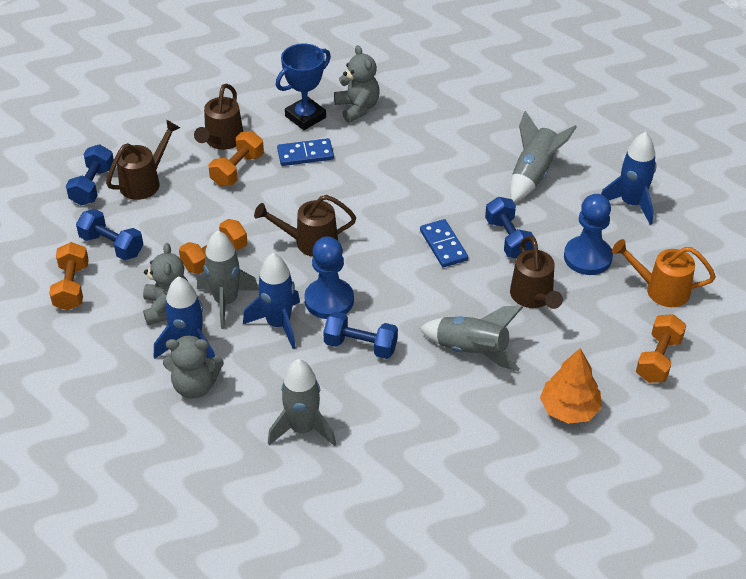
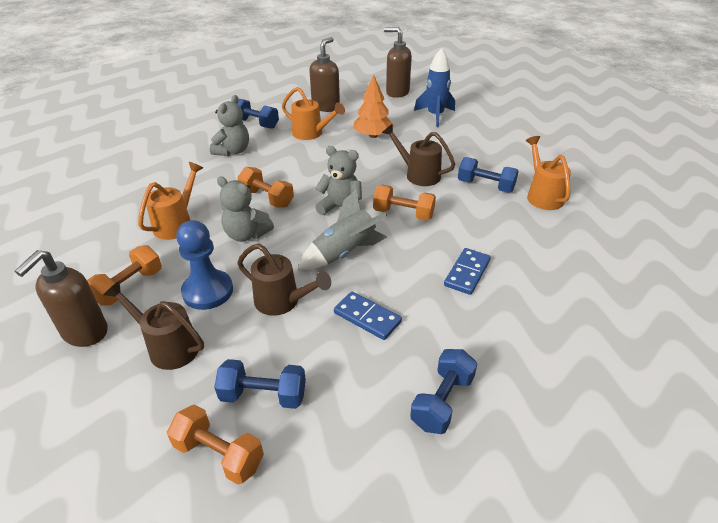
blue pawn: [304,236,354,319] [564,194,613,275] = 2 -> [176,220,233,310] = 1
blue rocket: [154,276,215,359] [243,253,300,349] [601,132,656,225] = 3 -> [414,48,455,127] = 1
blue trophy: [276,43,331,130] = 1 -> none = 0
brown soap dispenser: none = 0 -> [15,250,108,347] [309,37,340,112] [384,27,412,98] = 3
brown watering can: [106,120,180,200] [194,84,243,150] [254,195,356,257] [510,236,563,309] = 4 -> [104,281,204,370] [237,244,331,316] [382,124,455,186] = 3
grey rocket: [197,230,259,329] [268,359,336,446] [420,306,523,371] [510,111,577,202] = 4 -> [298,190,387,270] = 1
orange watering can: [612,239,716,307] = 1 -> [138,162,203,240] [282,87,345,140] [526,136,571,210] = 3

